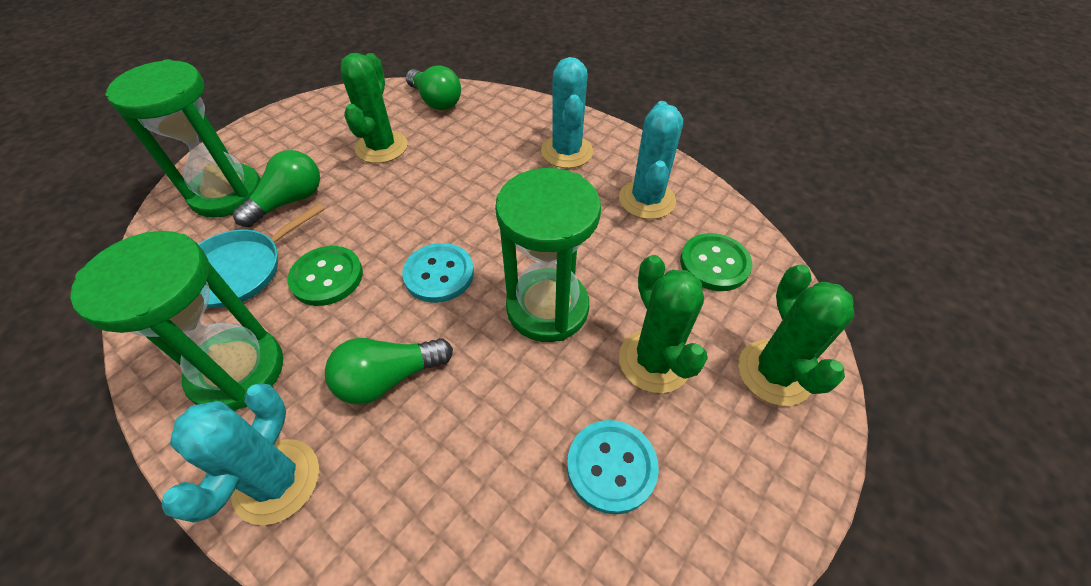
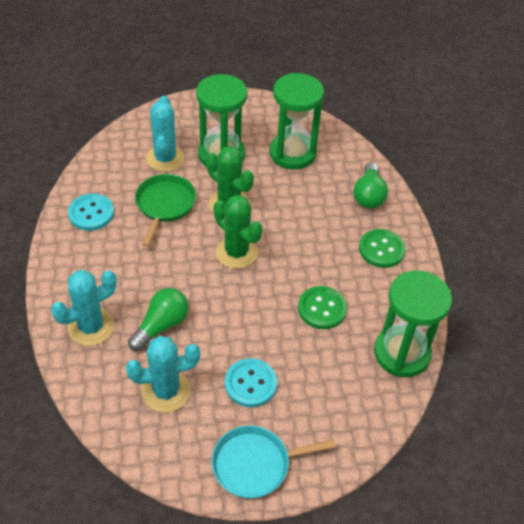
green cactus: [340,53,408,163] [619,255,708,393] [738,264,854,406] = 3 -> [206,146,254,213] [214,195,263,269] = 2
green light bulb: [233,150,320,227] [325,338,453,405] [406,66,461,110] = 3 -> [128,288,189,351] [354,162,388,209] = 2
green pan: none = 0 -> [135,174,196,247] = 1

